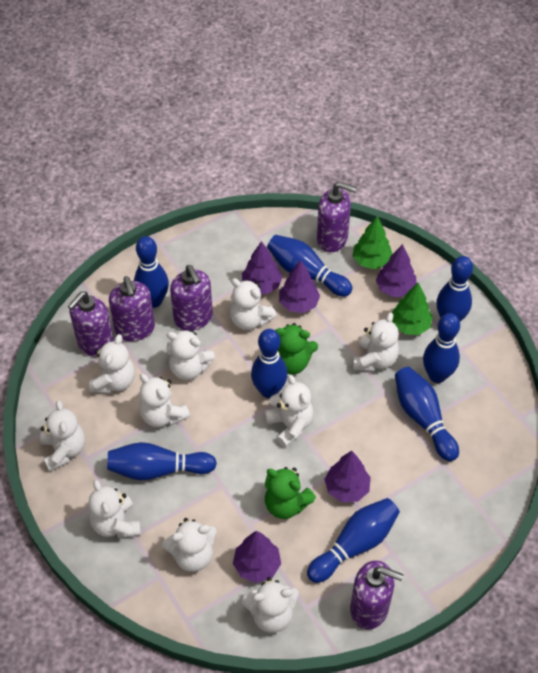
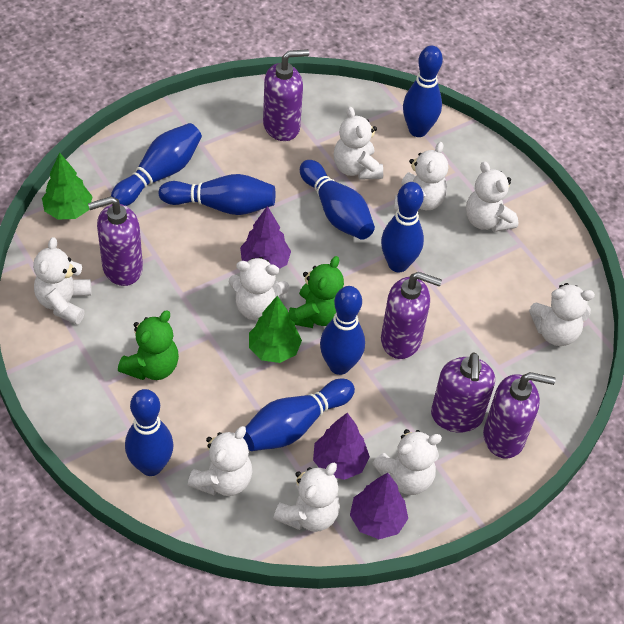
purple tree: [233,531,281,583] [242,241,282,294] [279,260,320,313] [324,451,371,502] [376,244,416,297] = 5 -> [240,206,291,269] [313,413,370,480] [350,473,408,539] = 3
white teddy bear: [40,400,85,472] [88,480,141,538] [89,334,135,394] [139,374,190,427] [162,518,217,572] [167,329,215,380] [230,278,277,330] [242,577,299,633] [265,375,313,447] [353,312,399,372] = 10 -> [33,237,92,324] [188,426,252,496] [229,257,289,320] [273,462,340,532] [334,107,383,180] [372,429,442,495] [394,142,448,211] [466,161,518,232] [529,283,595,346] = 9

